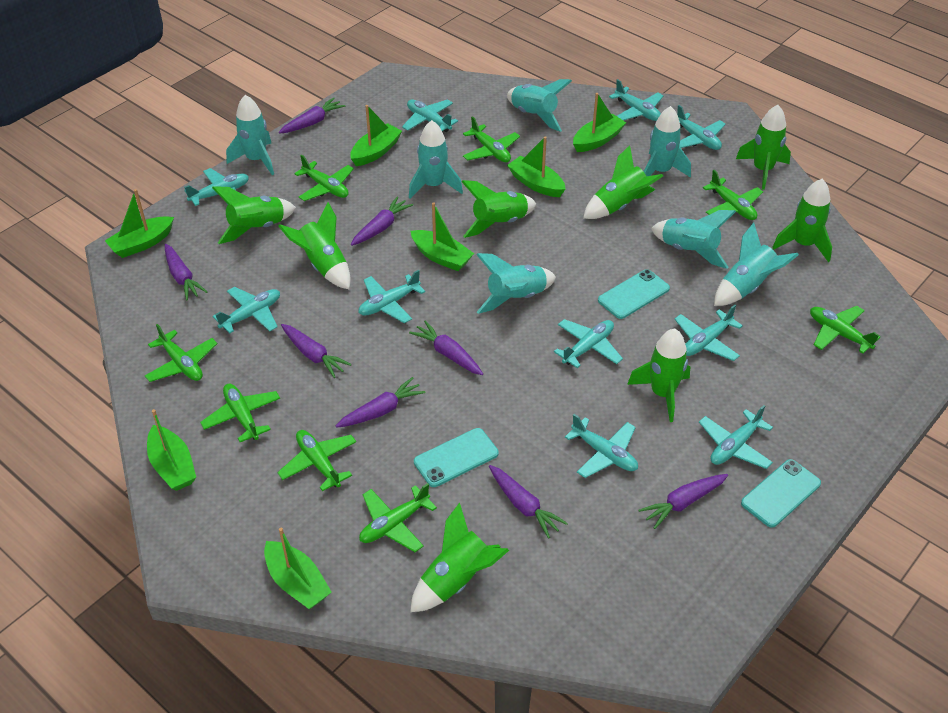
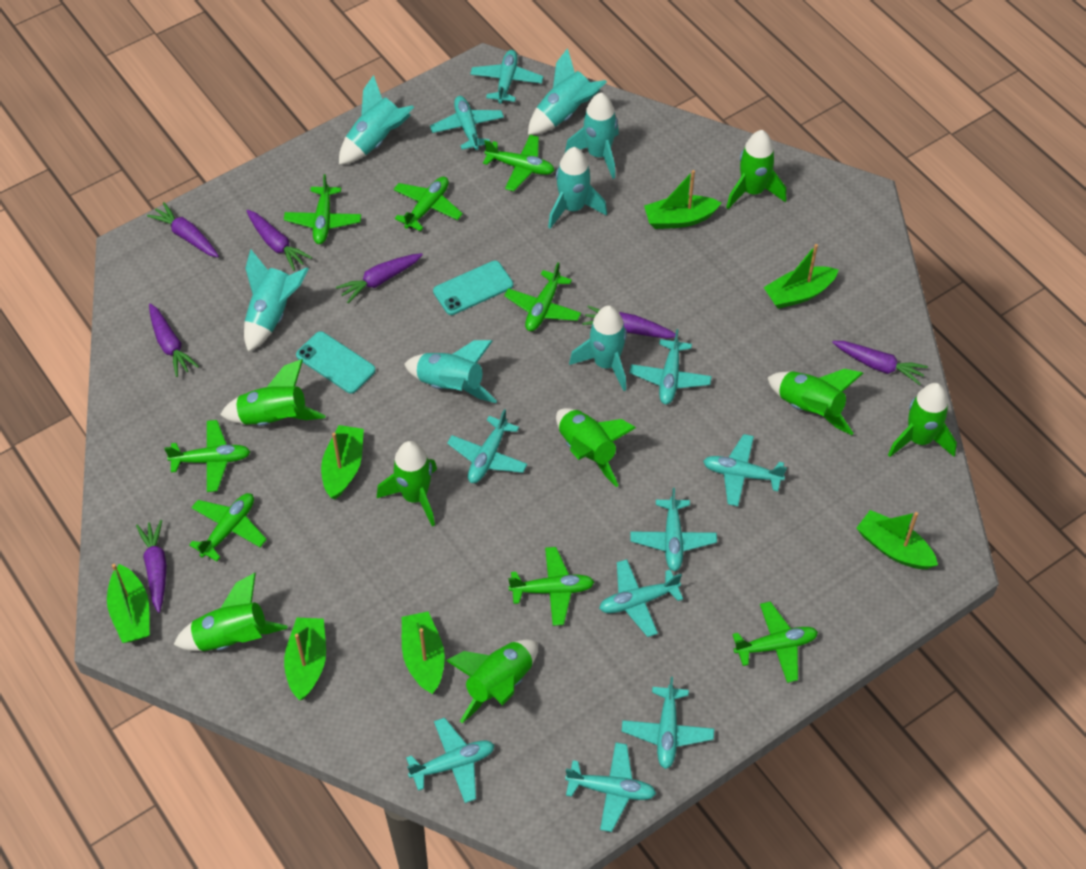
purple carrot: [165,244,207,301] [279,97,345,134] [281,324,352,378] [336,377,425,428] [351,196,413,246] [409,320,483,375] [489,465,568,539] [639,474,728,529] = 8 -> [136,520,167,613] [147,202,219,258] [149,303,199,377] [246,210,312,271] [336,253,423,303] [582,306,676,339] [832,341,928,385] = 7
turquoise phone: [414,428,499,487] [598,269,670,319] [741,459,821,528] = 3 -> [296,331,376,394] [433,261,513,315] = 2

